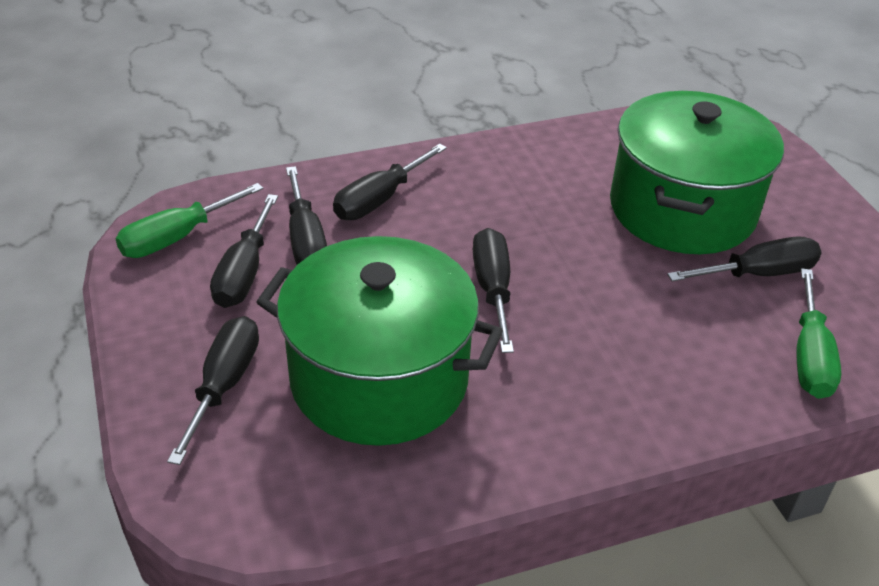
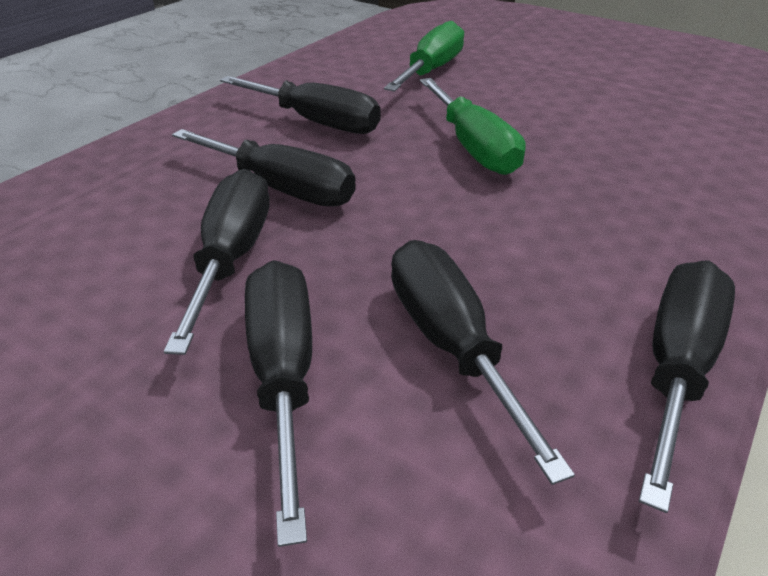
green pot: [257,236,503,446] [610,91,784,254] = 2 -> none = 0

